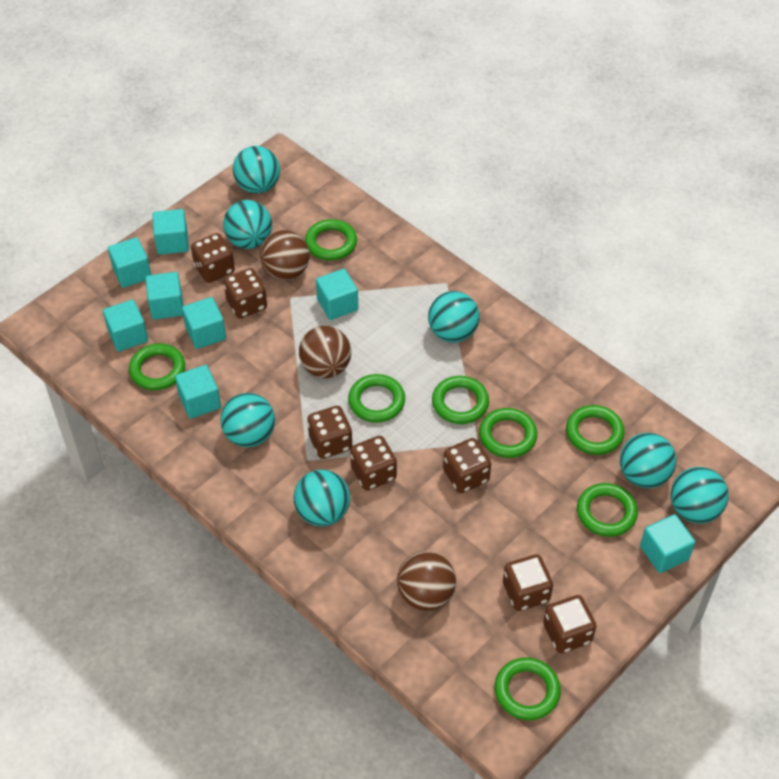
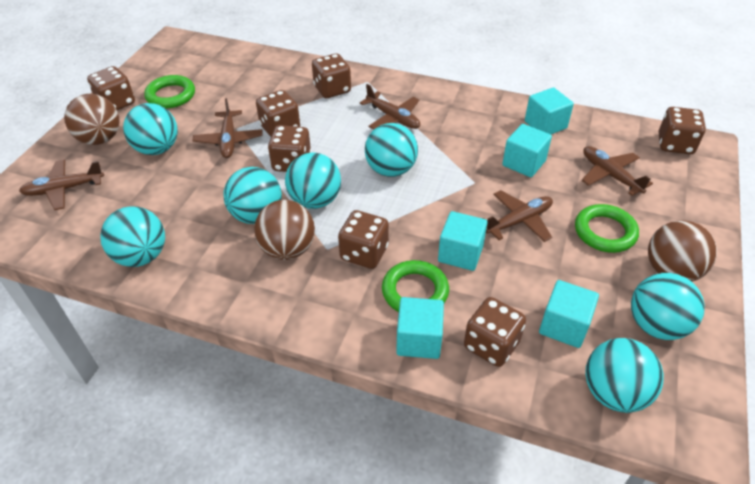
brown plane: none = 0 -> [19,160,104,210] [192,98,263,158] [360,84,420,130] [482,190,553,242] [582,146,653,196] = 5
green ring: [129,343,185,390] [305,219,357,261] [348,374,405,423] [432,376,489,424] [479,408,537,458] [495,657,561,720] [566,405,624,455] [577,483,638,537] = 8 -> [144,75,195,108] [382,260,449,312] [575,204,639,253] = 3
turquoise cube: [103,299,148,352] [108,237,151,288] [145,272,183,320] [152,209,189,255] [175,365,221,419] [182,297,226,349] [316,269,358,320] [640,514,695,573] = 8 -> [396,297,444,359] [438,211,487,271] [502,124,552,177] [525,87,574,134] [539,280,599,348] = 5

